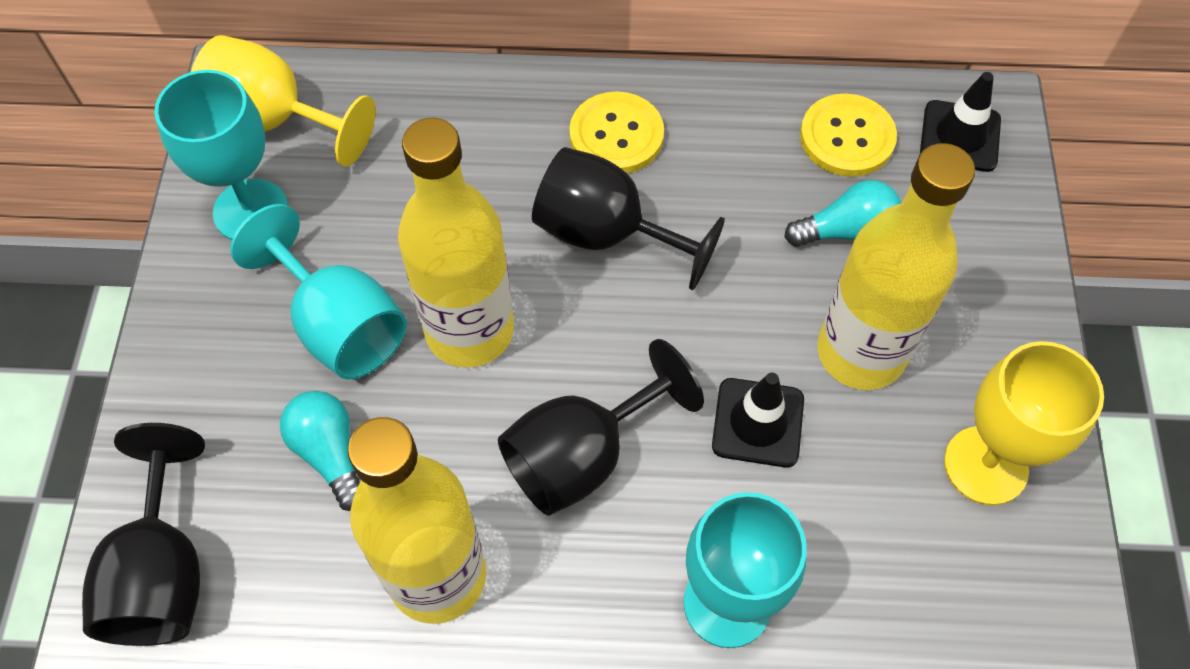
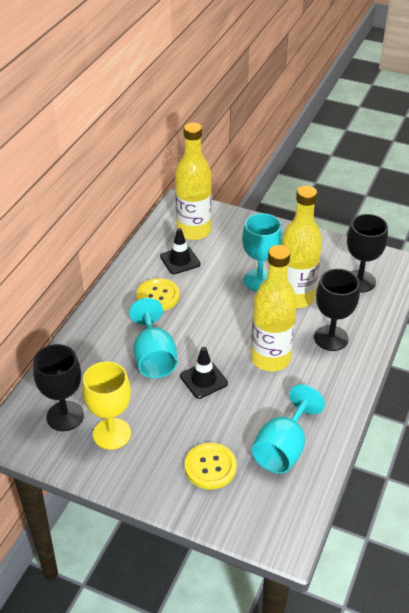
turquoise light bulb: [280,391,360,511] [785,180,901,247] = 2 -> none = 0
yellow goblet: [191,35,376,167] [944,341,1104,505] = 2 -> [82,362,131,450] = 1

